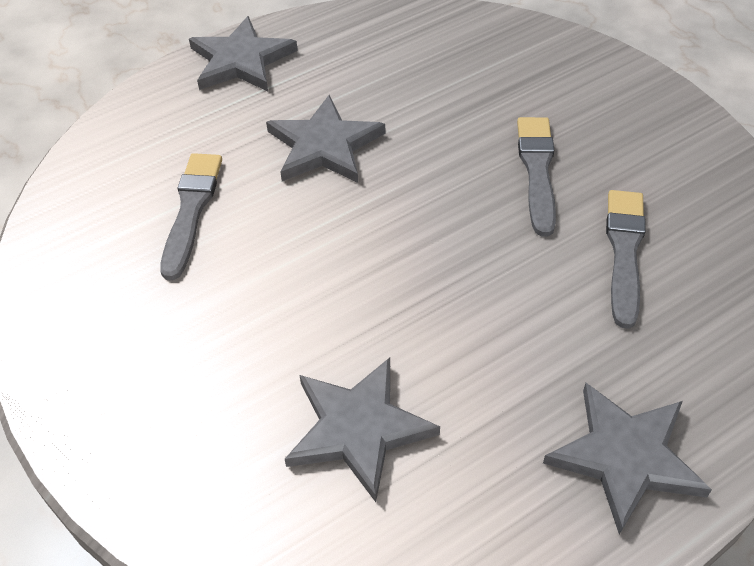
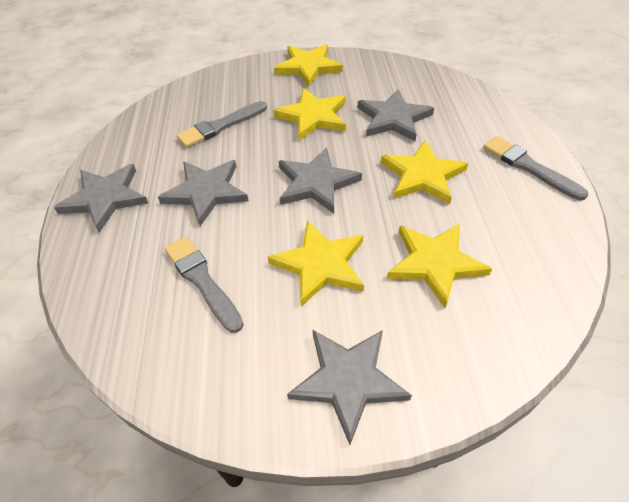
grey star: [189,16,298,91] [266,95,385,183] [285,358,440,502] [543,383,712,535] = 4 -> [54,164,148,233] [158,160,249,226] [279,147,362,214] [287,330,412,445] [358,89,434,141] = 5
yellow star: none = 0 -> [268,220,364,307] [273,88,346,141] [274,44,343,87] [381,140,468,204] [387,224,492,308] = 5

